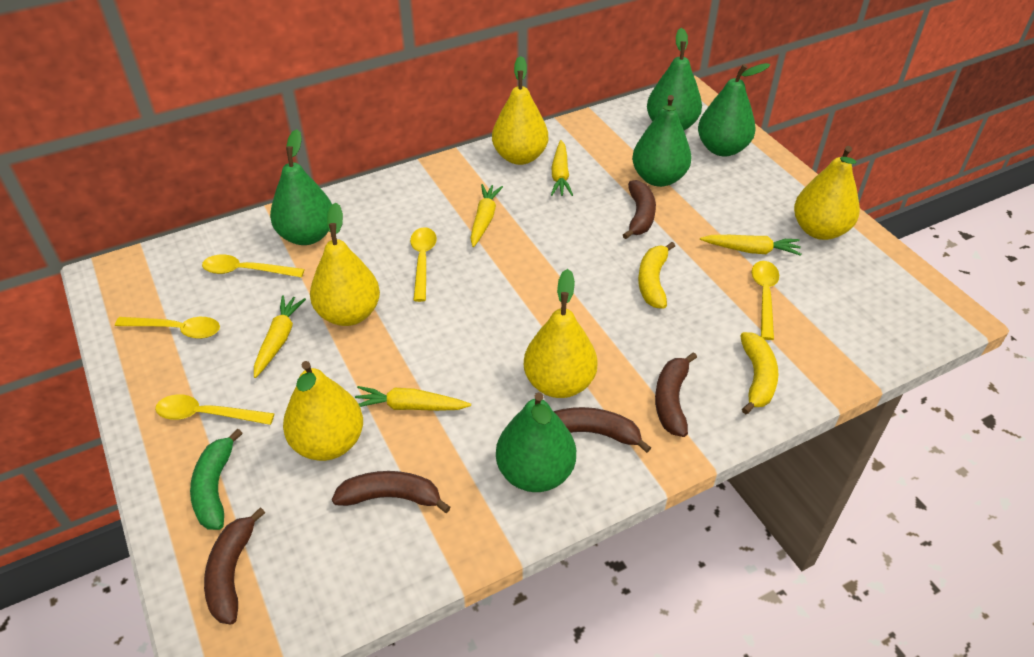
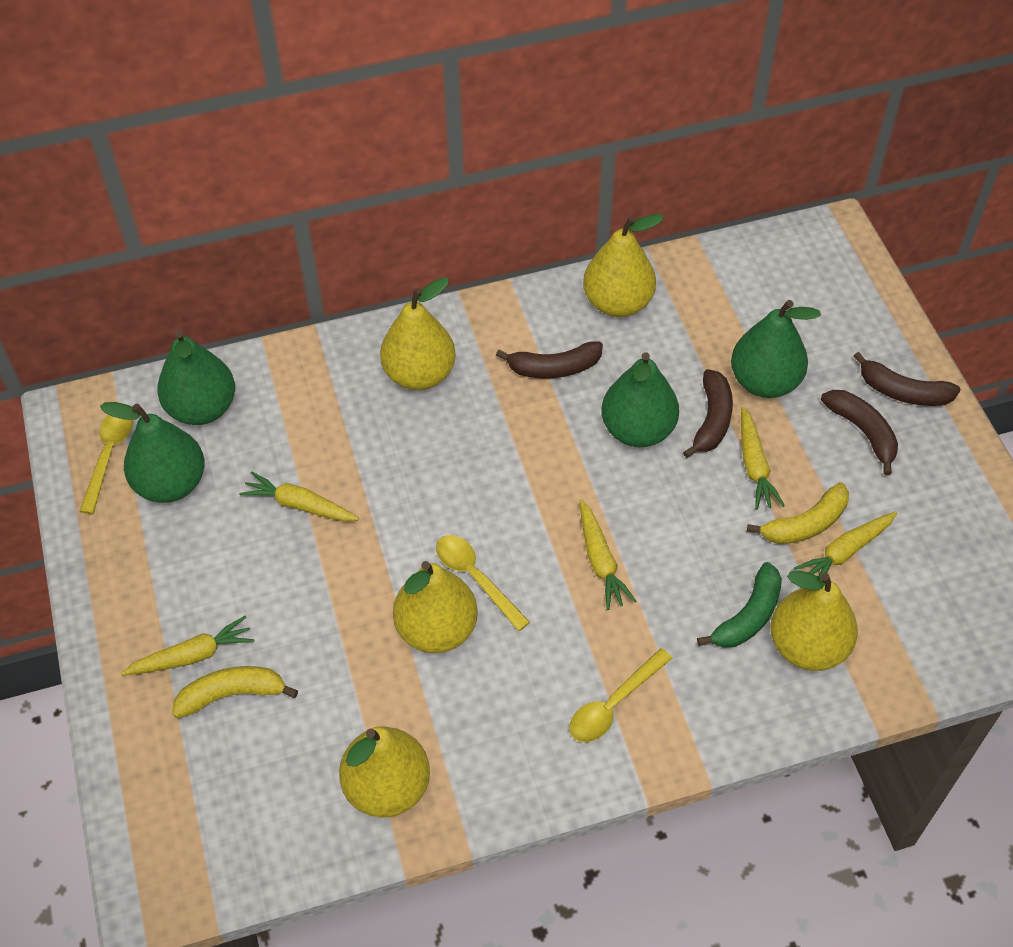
brown banana: [204,507,265,625] [332,471,451,513] [554,407,651,453] [623,180,656,239] [655,352,697,437] = 5 -> [496,341,603,378] [683,369,733,458] [821,390,898,475] [854,352,960,406] = 4
green pear: [270,129,332,245] [496,392,576,492] [632,95,692,187] [647,28,702,130] [698,63,770,156] = 5 -> [100,402,205,503] [157,330,235,425] [602,352,679,447] [731,300,821,398] = 4
yellow spoon: [115,317,220,339] [155,394,275,425] [202,254,305,278] [410,227,437,302] [752,261,779,340] = 5 -> [79,414,133,514] [436,535,530,631] [569,648,672,742] = 3

